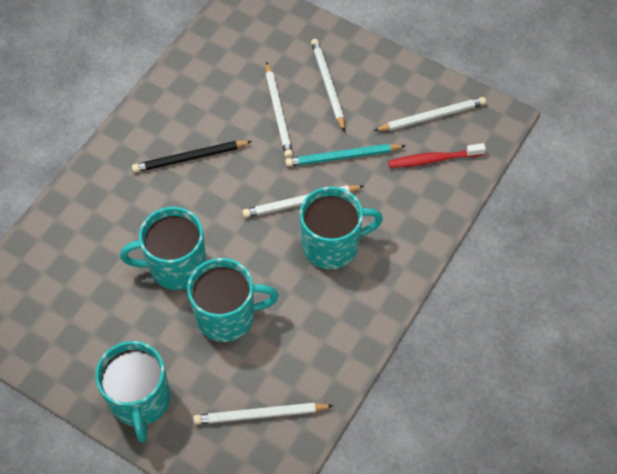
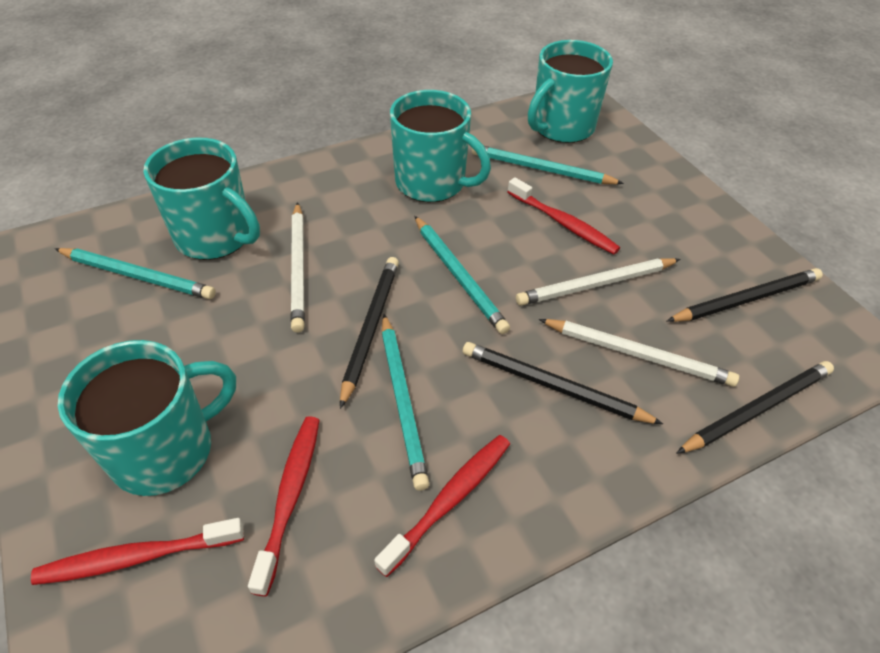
black pencil: [132,141,252,173] = 1 -> [340,257,399,409] [462,342,663,424] [667,268,823,322] [676,361,834,454] = 4
red toothbrush: [388,143,486,168] = 1 -> [31,518,244,585] [248,416,319,596] [374,435,510,577] [508,177,620,255] = 4
turquoise pencil: [285,144,406,167] = 1 -> [55,248,216,299] [382,314,430,491] [414,216,510,334] [472,146,624,184] = 4
white pencil: [193,403,334,425] [242,185,364,218] [266,62,293,158] [311,39,345,132] [373,97,486,131] = 5 -> [291,202,305,332] [516,258,680,306] [539,319,739,387] = 3

